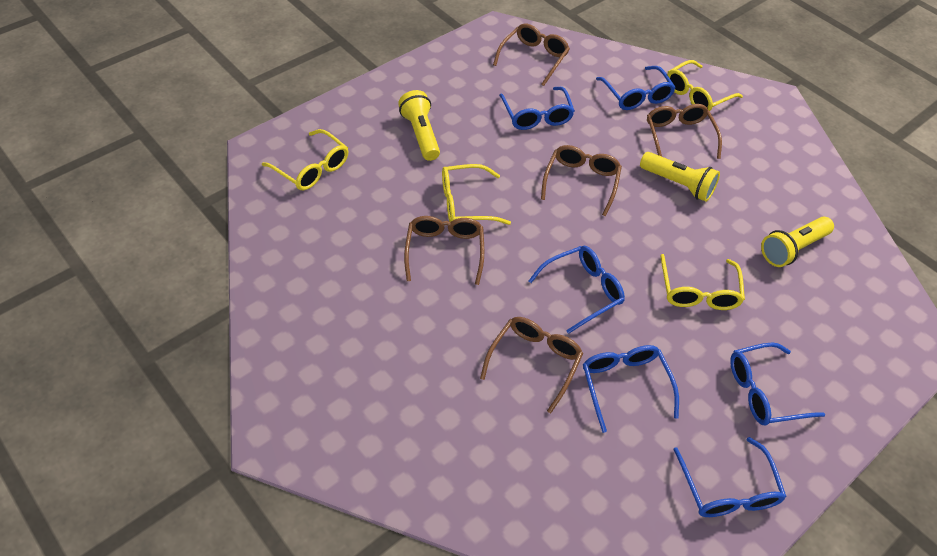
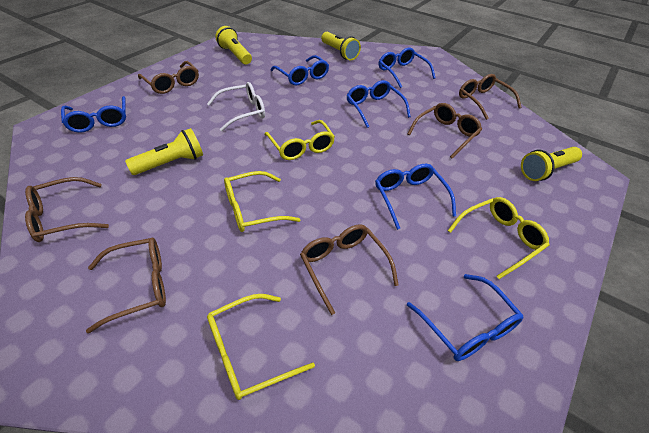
brown glasses: [404,216,484,285] [480,317,583,413] [493,24,570,86] [541,145,622,216] [647,104,722,159] = 5 -> [25,177,109,242] [86,237,166,333] [138,61,199,94] [300,225,399,315] [408,103,482,158] [459,74,522,120] = 6
white glasses: none = 0 -> [207,82,265,131] = 1
yellow flashlight: [398,90,440,161] [640,152,720,202] [761,217,834,267] = 3 -> [125,128,203,175] [215,26,252,65] [321,32,361,60] [521,147,582,181] = 4

